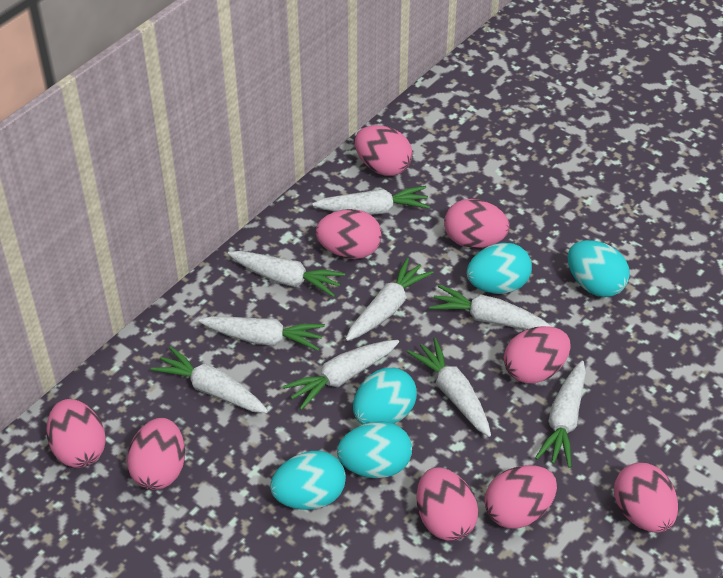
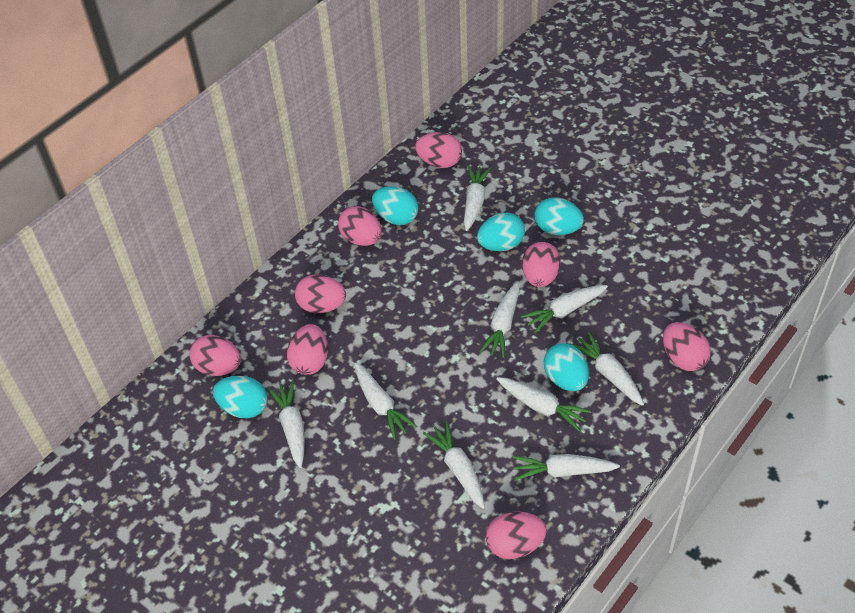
pink egg: [46,399,106,468] [127,418,185,490] [316,209,382,259] [355,125,413,176] [416,467,478,541] [444,199,510,248] [484,465,557,529] [504,326,571,384] [614,463,678,533] = 9 -> [189,335,241,376] [287,324,328,375] [295,274,346,313] [338,206,382,246] [415,132,462,168] [486,511,547,559] [522,242,561,287] [663,322,711,371] = 8

